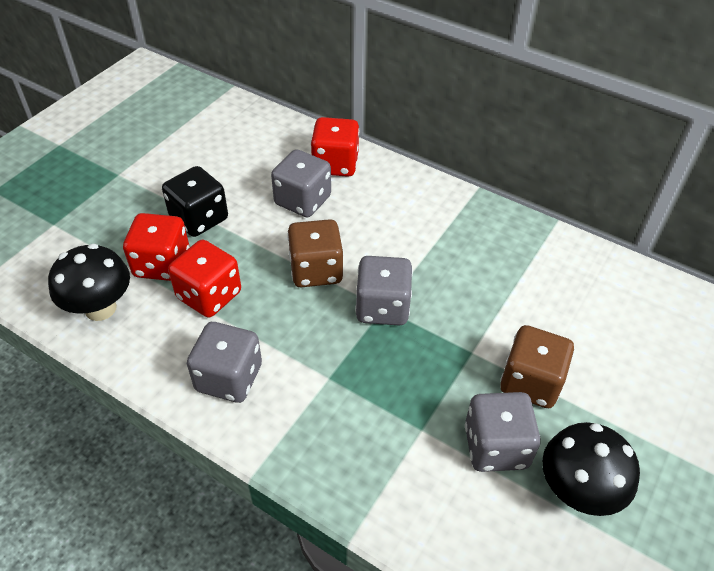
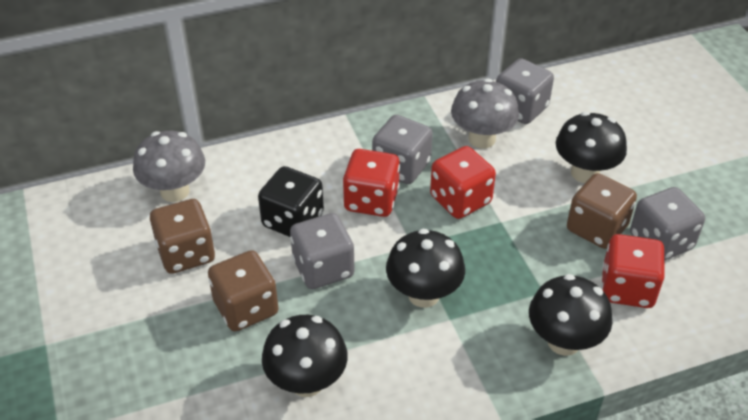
black mushroom: [48,244,130,321] [542,422,640,516] = 2 -> [262,315,348,397] [386,229,465,308] [529,274,612,356] [556,112,627,183] = 4
brown dice: [287,219,344,287] [500,325,574,408] = 2 -> [150,199,215,274] [208,250,279,331] [567,173,637,249] = 3
grey mushroom: none = 0 -> [133,131,205,202] [451,78,519,149] = 2

